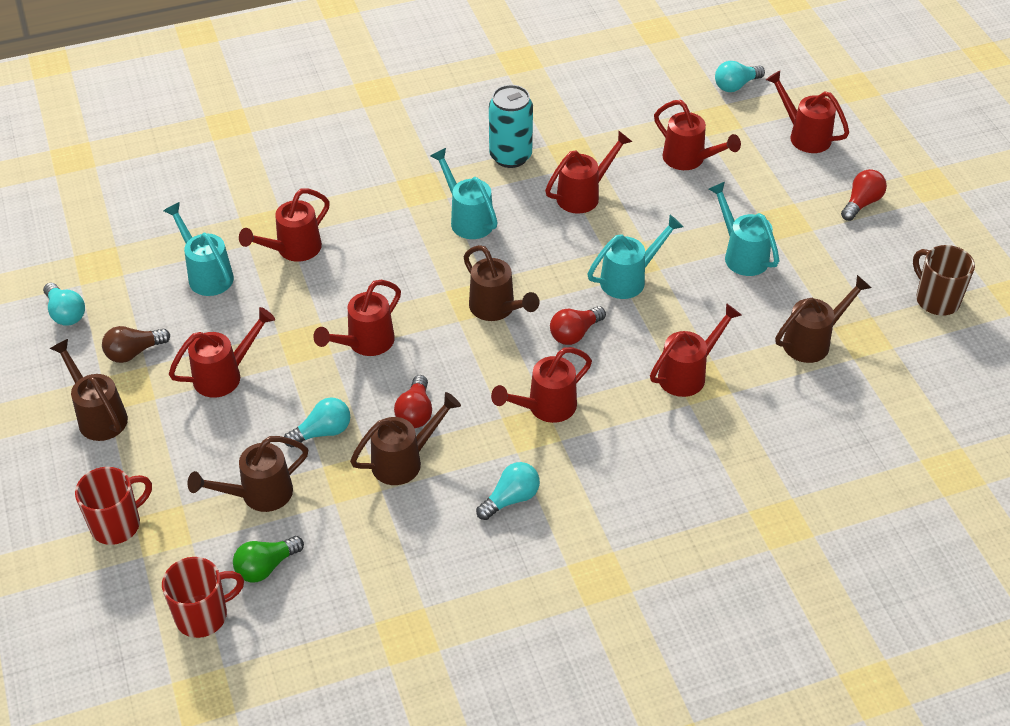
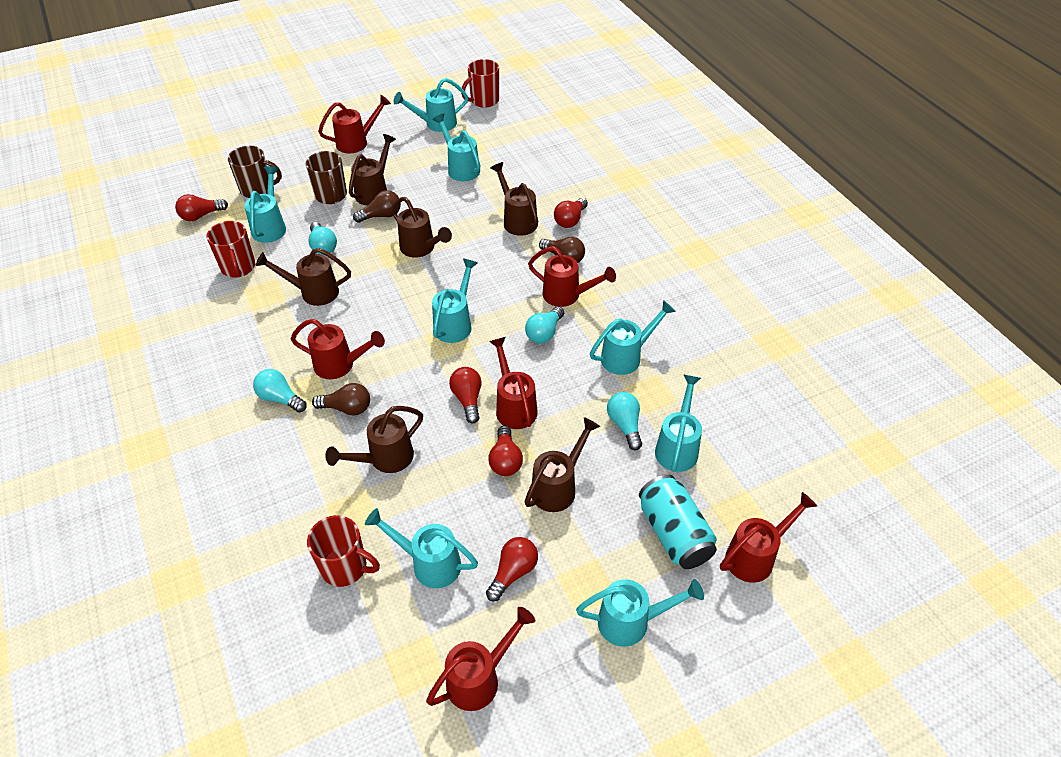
brown light bulb: [102,326,170,363] = 1 -> [312,383,370,416] [353,190,401,223] [539,237,585,263] = 3
brown mug: [913,245,975,316] = 1 -> [228,146,282,198] [306,151,347,204] = 2
brown watering can: [50,339,128,441] [187,436,308,512] [350,392,461,485] [464,245,540,321] [775,275,872,363] = 5 -> [256,248,351,306] [325,406,423,473] [349,134,396,206] [392,197,452,258] [491,162,538,236] [524,417,600,512] = 6
green light bulb: [233,536,304,583] = 1 -> none = 0
red light bulb: [394,375,432,428] [550,306,606,345] [841,169,887,221] = 3 -> [175,194,228,221] [449,367,482,424] [486,537,538,601] [488,426,523,476] [554,198,588,228] = 5
red mug: [75,467,152,545] [162,557,244,638] = 2 -> [206,221,255,278] [307,515,380,587] [461,59,499,108] = 3
red watering can: [169,307,275,398] [239,188,330,262] [313,280,401,356] [491,347,592,423] [545,131,632,214] [650,303,742,397] [654,100,741,170] [766,71,849,153] = 8 -> [291,319,385,379] [318,95,391,153] [426,607,535,711] [489,337,538,429] [528,246,616,307] [720,492,817,583] = 6
turquoise watering can: [163,202,234,296] [431,148,498,239] [587,215,683,299] [709,182,779,276] = 4 -> [244,166,286,243] [365,508,478,588] [394,78,468,132] [432,113,480,181] [432,258,478,343] [576,579,704,647] [590,300,676,375] [655,374,702,472] = 8

